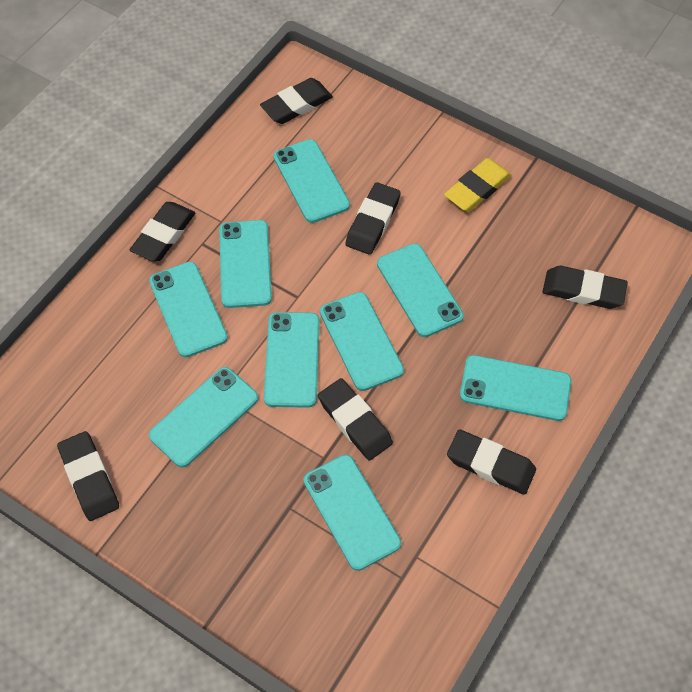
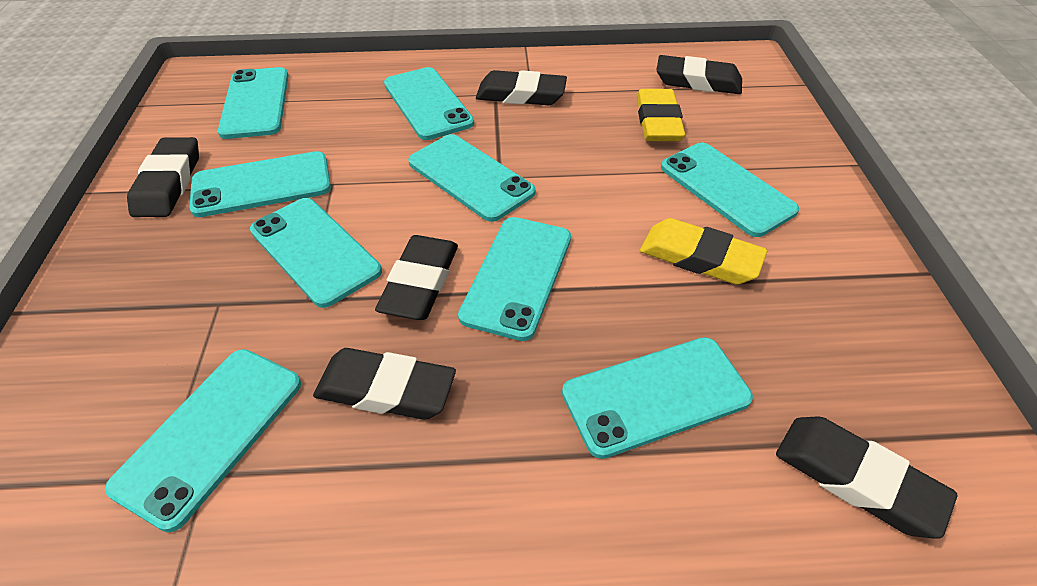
black eraser: [57,431,119,521] [130,202,195,262] [260,78,333,124] [318,378,393,461] [345,182,401,255] [447,429,536,495] [543,266,628,309] = 7 -> [127,137,199,217] [313,348,456,420] [375,235,458,320] [476,70,567,105] [656,55,742,94] [776,416,958,539] = 6
yellow eraser: [444,158,512,212] = 1 -> [636,89,685,141] [640,218,767,285] = 2

